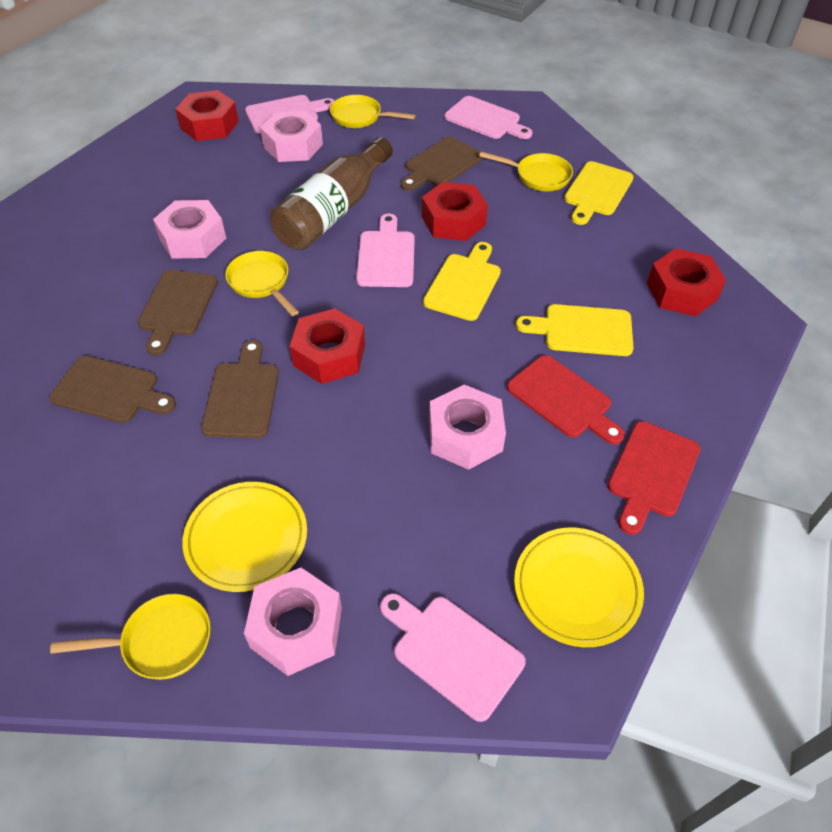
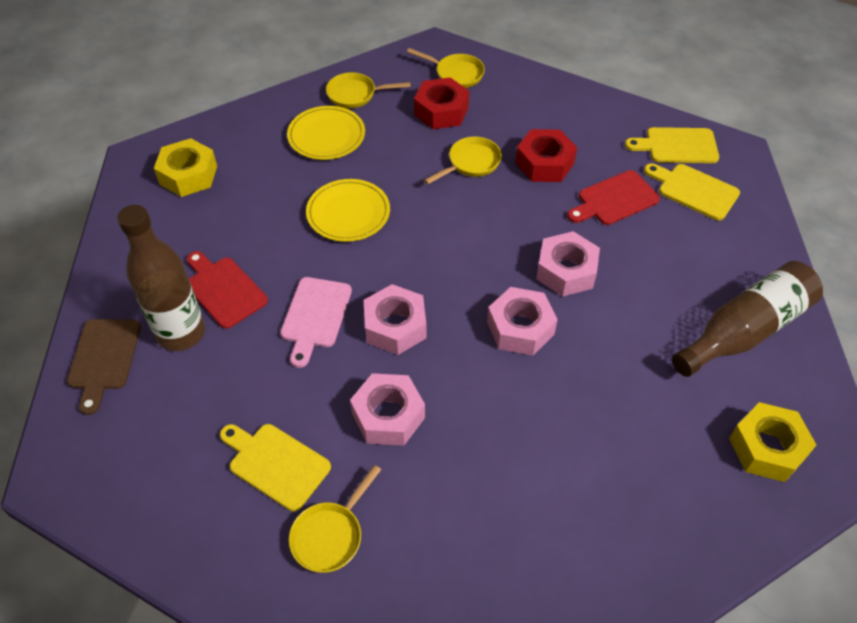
brown bottle: [270,137,393,250] = 1 -> [117,205,205,351] [672,261,823,377] = 2
brown cutting board: [49,356,176,423] [137,270,218,356] [201,340,279,438] [401,136,483,191] = 4 -> [67,319,141,415] = 1
pink cutting board: [245,95,335,133] [356,214,415,287] [380,593,526,722] [445,96,533,139] = 4 -> [280,277,352,368] = 1
red nut: [175,90,239,141] [290,308,365,384] [422,182,488,241] [647,248,726,316] = 4 -> [414,77,469,129] [515,129,577,182] = 2
yellow nut: none = 0 -> [154,138,217,197] [729,402,816,482] = 2

